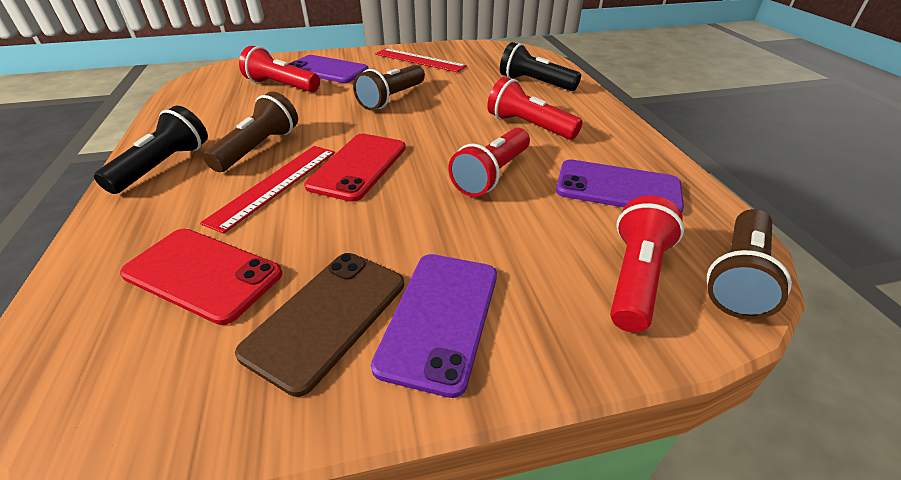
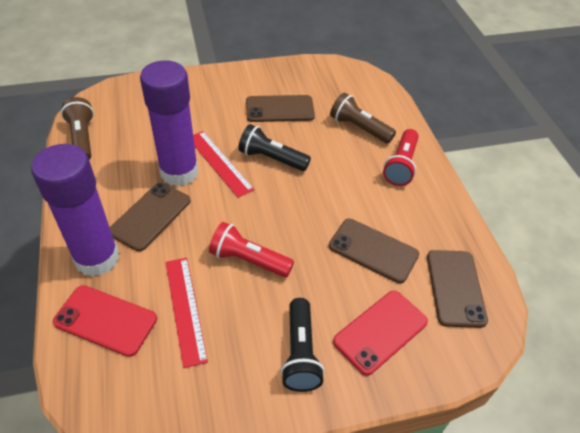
brown flashlight: [203,91,298,172] [353,65,425,110] [707,209,792,320] = 3 -> [61,97,94,160] [330,93,396,144] = 2
brown phone: [235,253,404,397] = 1 -> [110,183,190,251] [246,95,315,122] [329,219,419,283] [427,250,488,328] = 4
purple glue stick: none = 0 -> [31,144,119,277] [140,60,199,187] = 2
purple phone: [289,55,368,83] [371,254,497,398] [556,160,684,213] = 3 -> none = 0
red flashlight: [239,46,320,92] [448,128,530,197] [487,77,583,140] [610,196,684,333] = 4 -> [209,222,294,277] [383,129,419,186] = 2

